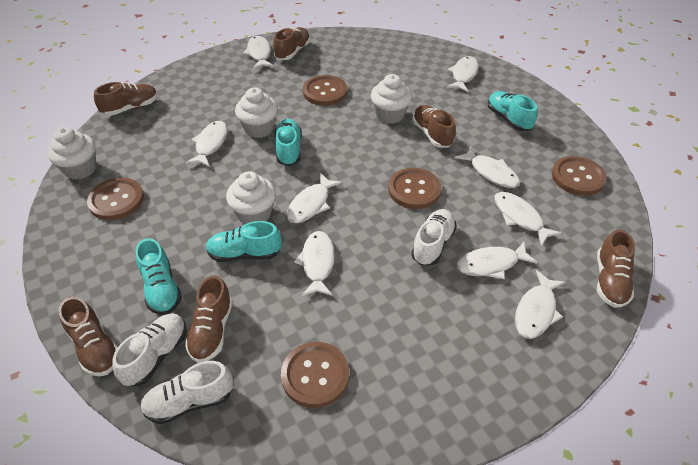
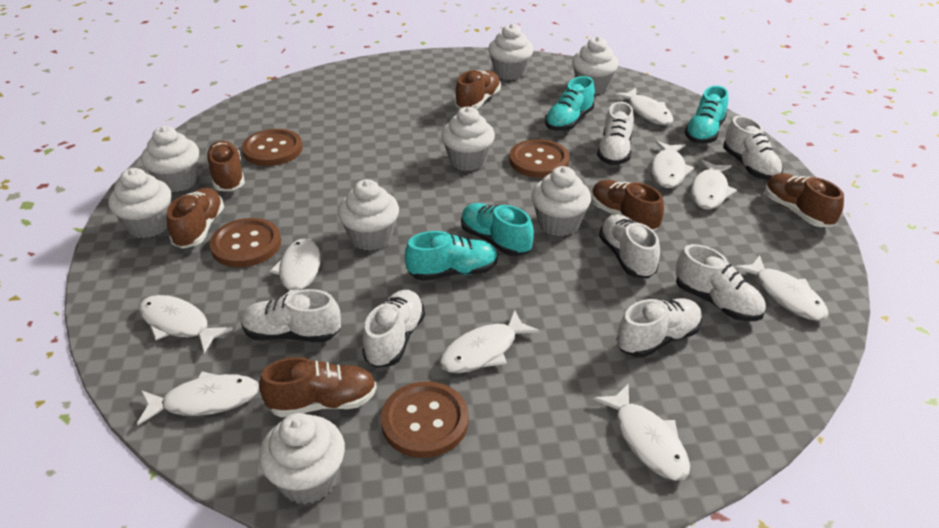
brown button: [87,178,144,220] [281,342,349,408] [303,75,347,106] [388,168,441,209] [552,156,607,196] = 5 -> [209,218,281,268] [242,129,303,166] [381,381,469,458] [509,139,570,178] = 4
white cupcake: [47,127,96,180] [226,171,276,224] [235,87,278,138] [371,74,412,124] = 4 -> [108,168,171,238] [141,126,199,192] [259,413,345,504] [338,179,399,251] [441,107,495,171] [488,24,533,80] [531,166,591,236] [572,37,619,94] = 8
white shoe: [112,313,187,386] [140,361,233,424] [411,209,457,265] = 3 -> [241,289,341,342] [362,290,425,368] [597,102,634,165] [599,214,660,278] [617,299,702,358] [676,244,766,321] [723,116,783,180] = 7

